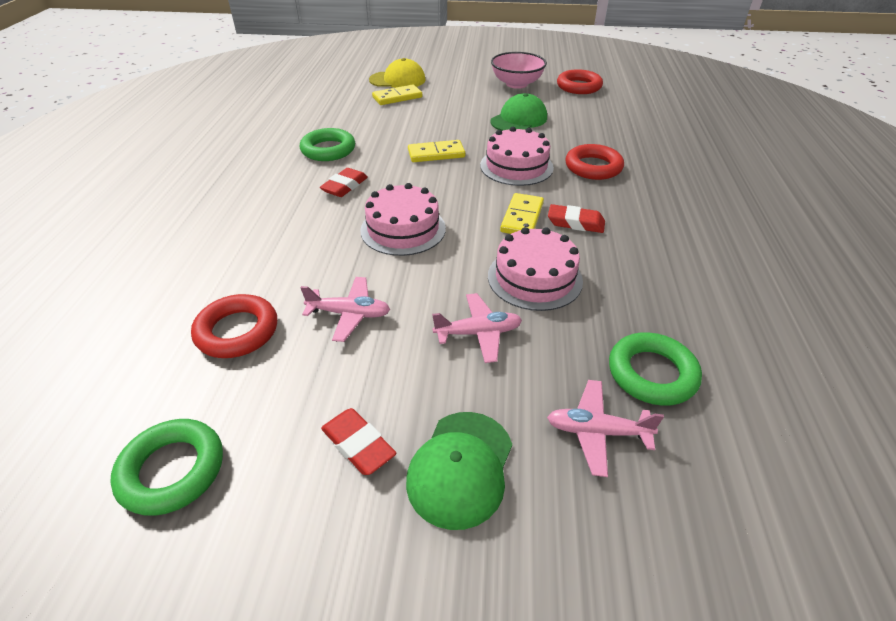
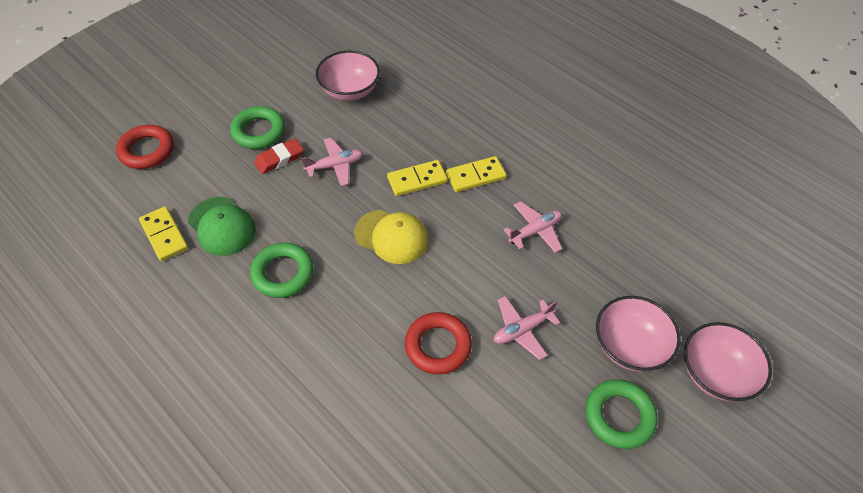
green cap: [406,412,512,530] [490,93,547,131] = 2 -> [188,197,256,256] = 1
pink bowl: [491,52,547,89] = 1 -> [316,51,380,101] [596,296,681,372] [684,322,772,402] = 3
pink cake: [360,183,446,256] [480,127,554,186] [488,227,583,311] = 3 -> none = 0
red eraser: [320,168,368,197] [321,408,397,475] [548,204,605,233] = 3 -> [254,138,303,174] = 1
red ring: [191,294,277,358] [557,69,603,94] [565,144,624,180] = 3 -> [116,125,174,169] [405,312,472,375] = 2

